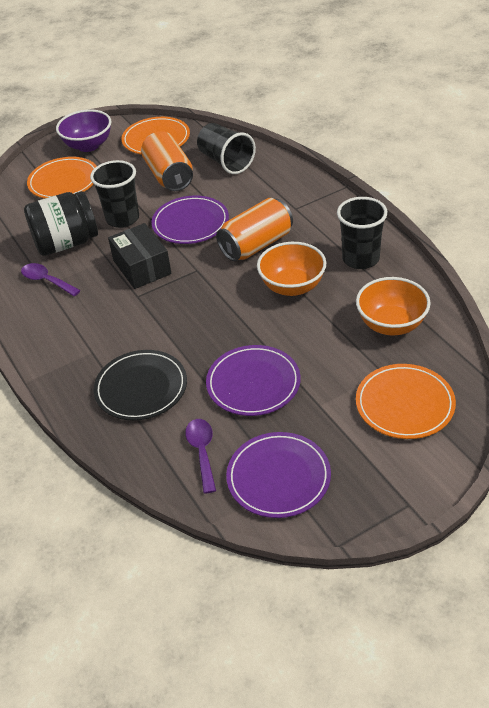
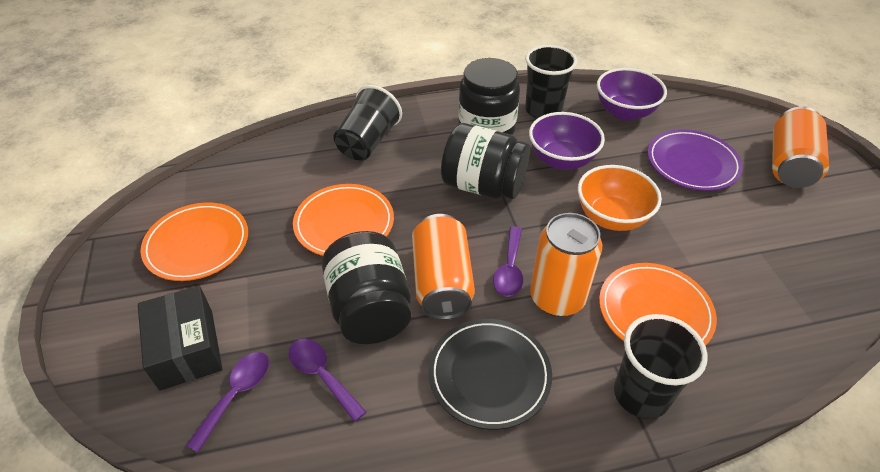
black jar: [24,191,98,256] = 1 -> [322,231,412,344] [441,123,530,199] [458,58,520,135] = 3
orange bowl: [257,242,326,296] [356,277,431,335] = 2 -> [578,165,662,231] = 1
orange can: [141,131,193,191] [216,198,293,261] = 2 -> [412,214,475,320] [530,213,602,316] [772,106,829,188] = 3
purple bowl: [56,109,111,152] = 1 -> [529,112,605,170] [597,68,667,121] = 2
purple plate: [152,196,229,244] [206,345,301,416] [226,432,331,518] = 3 -> [648,129,743,191] = 1
purple spoon: [21,263,81,296] [185,419,216,494] = 2 -> [186,352,269,453] [289,339,366,422] [493,226,523,297] = 3

